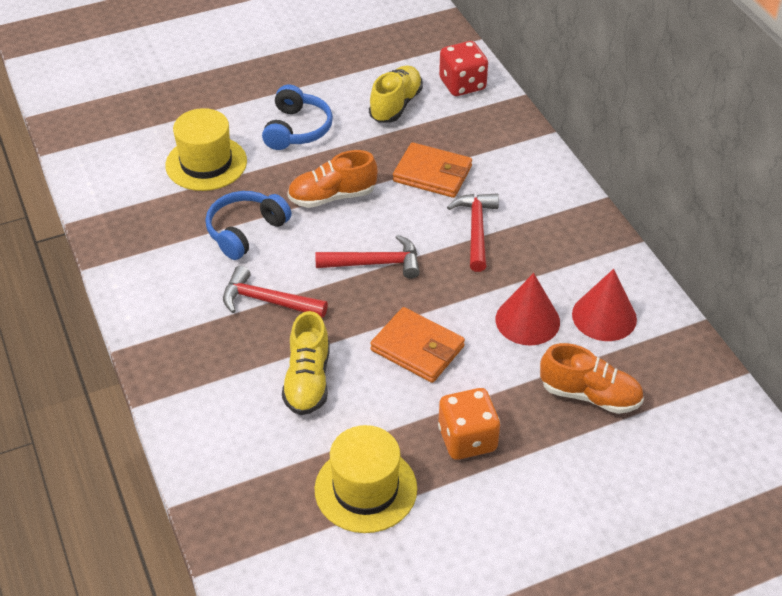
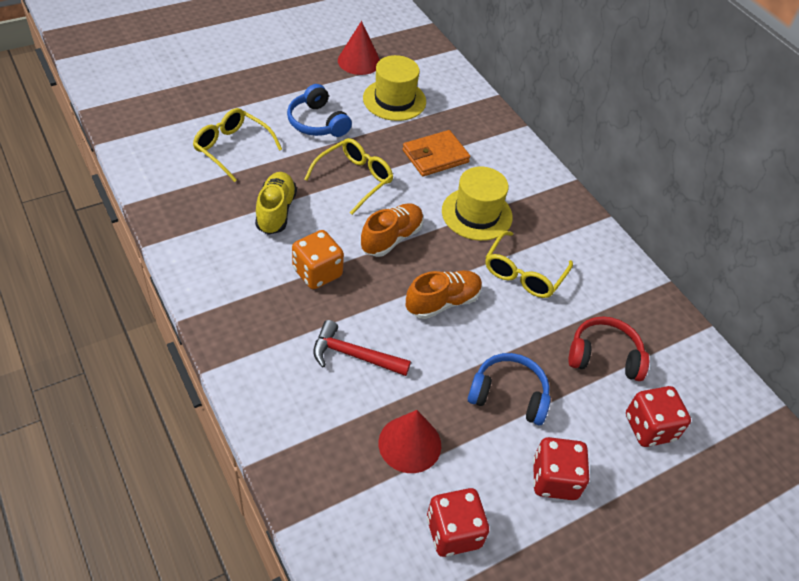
orange wallet: [370,307,465,383] [393,142,472,198] = 2 -> [403,130,470,176] = 1
red dice: [439,41,488,96] = 1 -> [427,488,489,557] [533,437,589,500] [626,386,691,447] = 3
red hammer: [223,266,328,318] [315,235,420,279] [447,193,499,272] = 3 -> [313,320,411,376] = 1
red headphones: none = 0 -> [569,316,649,381] = 1
yellow glasses: none = 0 -> [193,108,282,182] [305,138,393,215] [485,231,573,298] = 3
yellow shoe: [282,311,329,415] [369,66,423,123] = 2 -> [255,172,297,235] = 1

